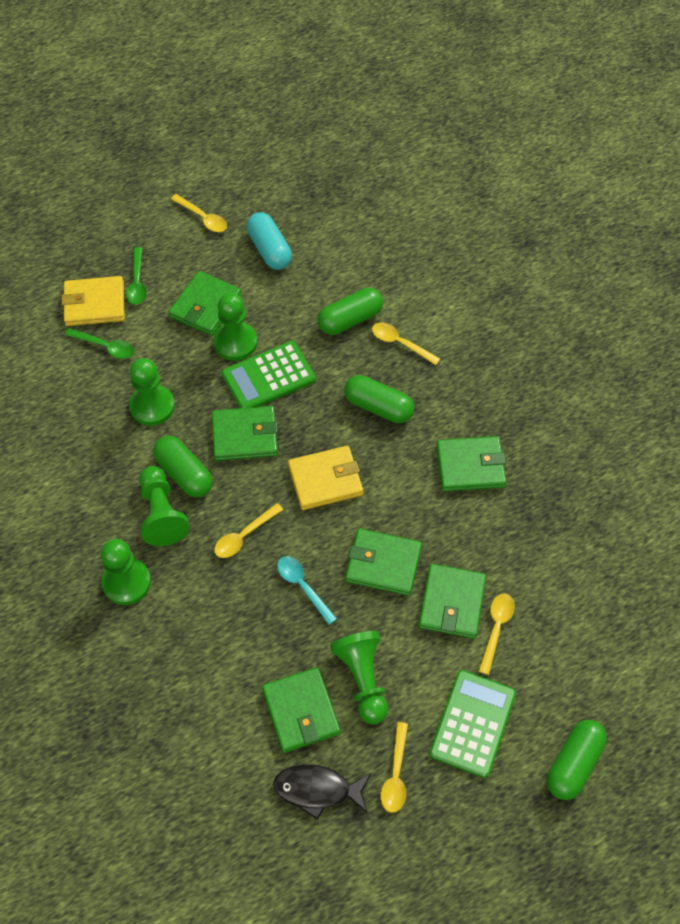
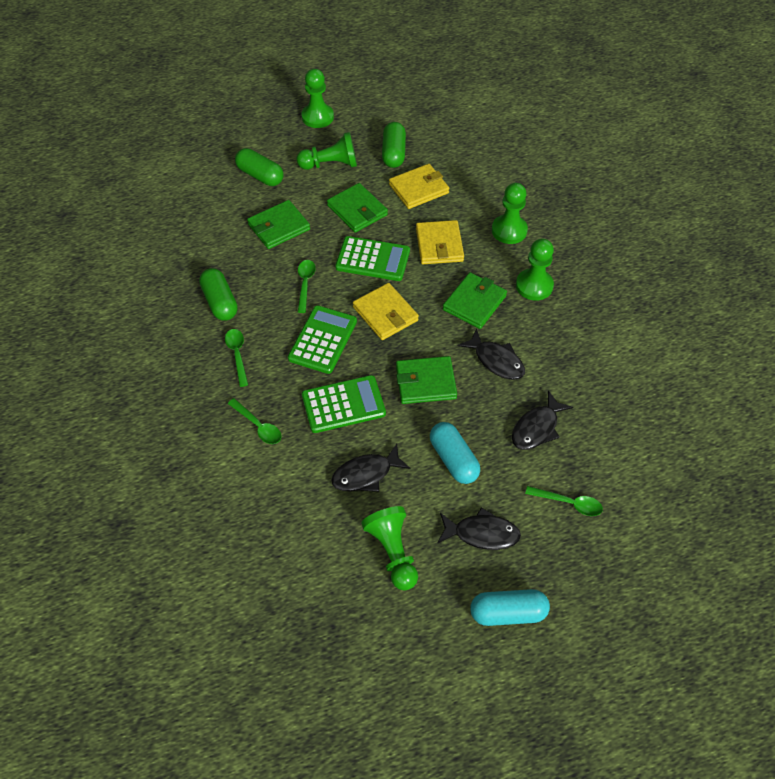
black fish: [273,764,371,820] = 1 -> [331,444,411,492] [437,507,521,550] [458,329,525,380] [512,391,573,450] = 4
green calculator: [222,341,316,408] [430,670,516,778] = 2 -> [288,305,357,374] [302,375,386,433] [335,236,410,281] = 3
green capsule: [153,436,213,497] [318,288,383,335] [344,375,414,423] [547,720,607,800] = 4 -> [199,268,238,321] [235,148,284,186] [382,122,406,168] = 3
green spoon: [65,328,134,359] [126,247,147,305] = 2 -> [225,329,248,387] [228,398,282,444] [298,260,316,313] [525,486,603,516] = 4
green wallet: [169,271,241,336] [212,406,278,461] [262,667,340,753] [345,529,422,596] [419,564,486,639] [436,436,506,491] = 6 -> [247,200,310,249] [327,183,388,233] [396,356,457,404] [443,272,507,329] = 4
turquoise capsule: [246,212,292,270] = 1 -> [430,422,480,484] [470,589,550,626] = 2
turquoise spoon: [277,556,337,625] = 1 -> none = 0
yellow spoon: [171,194,227,232] [214,503,283,558] [372,323,440,365] [381,722,408,813] [478,594,515,675] = 5 -> none = 0
yellow wallet: [61,276,125,326] [288,446,363,510] = 2 -> [353,283,419,340] [389,164,449,209] [416,220,464,264] = 3

